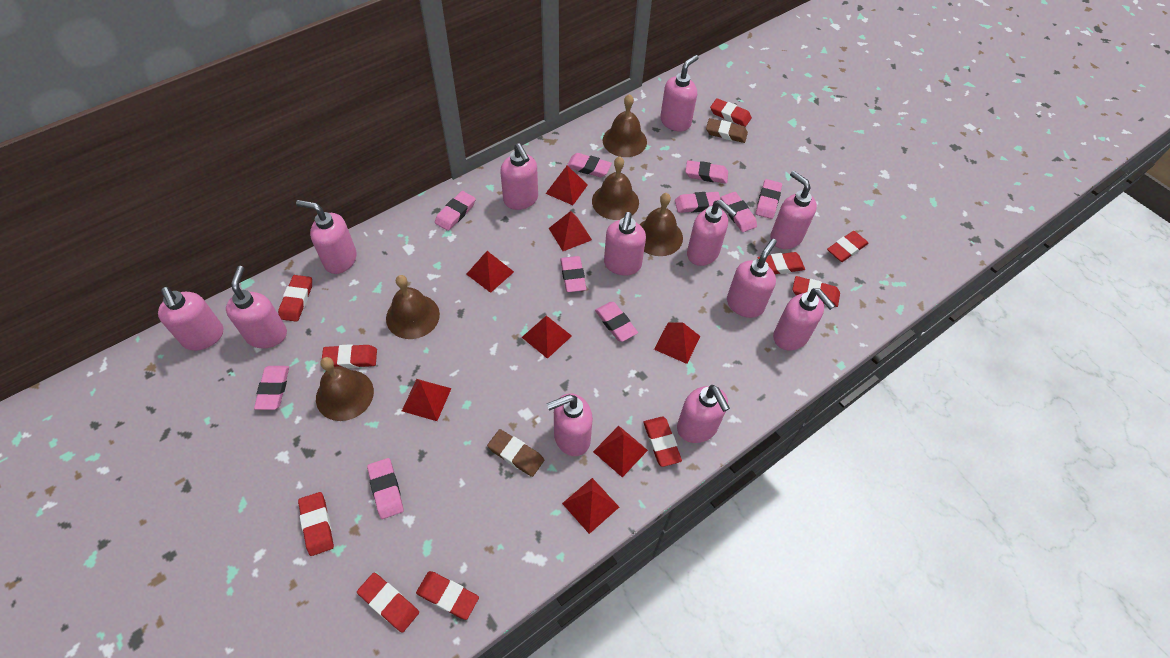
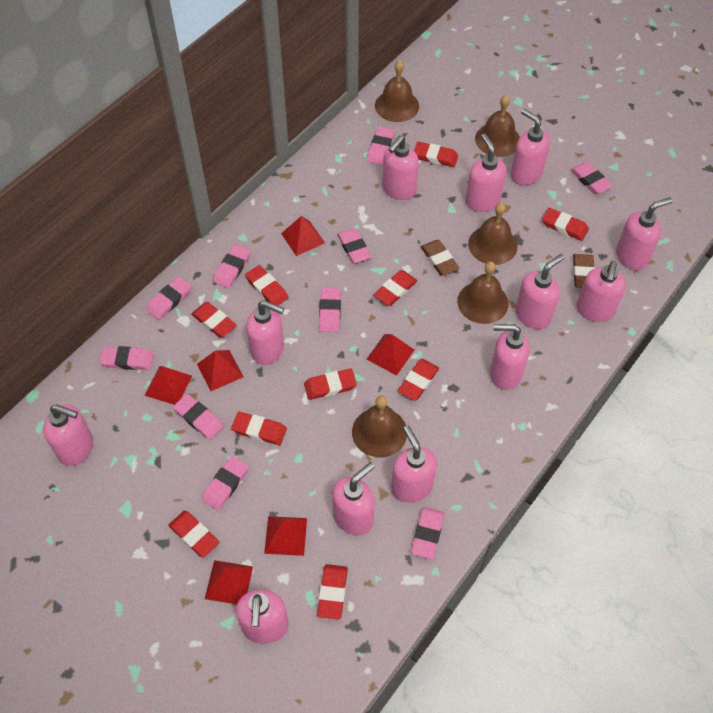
red pyramid: [402,379,452,421] [466,251,514,293] [522,315,572,359] [545,166,588,205] [549,211,592,251] [562,478,619,534] [593,426,648,477] [654,322,701,364] = 8 -> [144,366,192,405] [197,350,243,391] [205,560,253,604] [264,516,307,556] [281,216,325,256] [367,334,414,376] = 6

